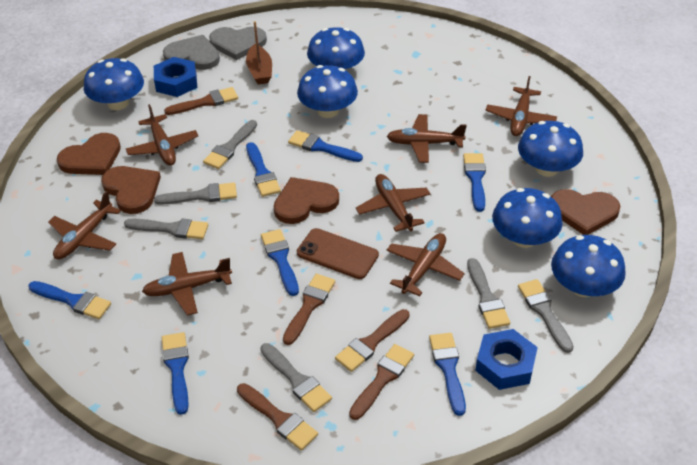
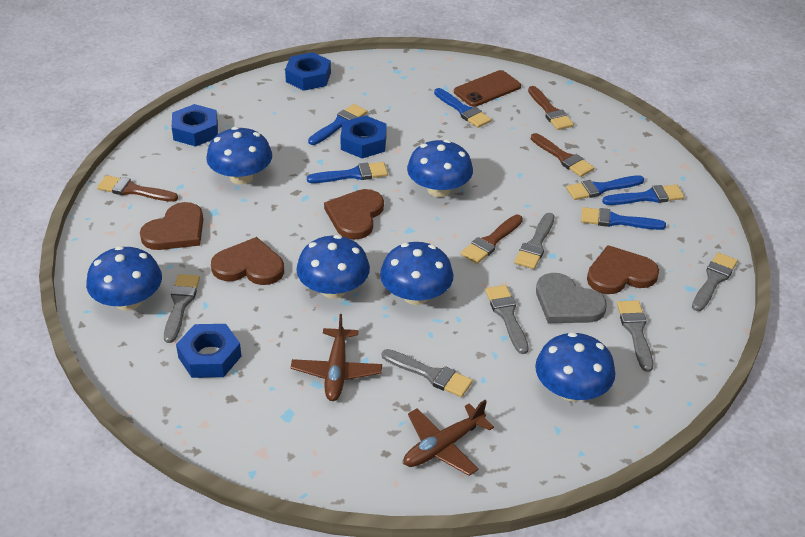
blue brush: [28,281,111,319] [162,332,189,415] [246,142,281,197] [261,229,299,296] [288,130,363,162] [429,333,466,416] [463,153,486,212] = 7 -> [307,162,388,183] [308,104,367,145] [434,88,491,128] [566,175,644,200] [581,207,666,230] [602,184,684,205] = 6
blue nut: [154,57,197,97] [475,329,538,390] = 2 -> [172,104,218,147] [176,324,241,378] [285,52,331,91] [340,115,387,158] = 4
brown boat: [246,21,272,84] = 1 -> none = 0
brown brush: [164,87,238,115] [237,383,318,450] [283,274,335,345] [335,309,410,372] [349,344,414,420] = 5 -> [97,175,178,202] [461,215,523,264] [528,86,574,130] [531,133,594,177] = 4
brown plane: [48,191,121,259] [126,104,198,166] [142,252,232,316] [356,174,430,232] [386,233,465,296] [387,114,467,163] [485,76,557,136] = 7 -> [291,314,382,401] [404,400,494,476] = 2
grey heart: [163,35,220,70] [209,27,267,60] = 2 -> [536,273,607,323] = 1

